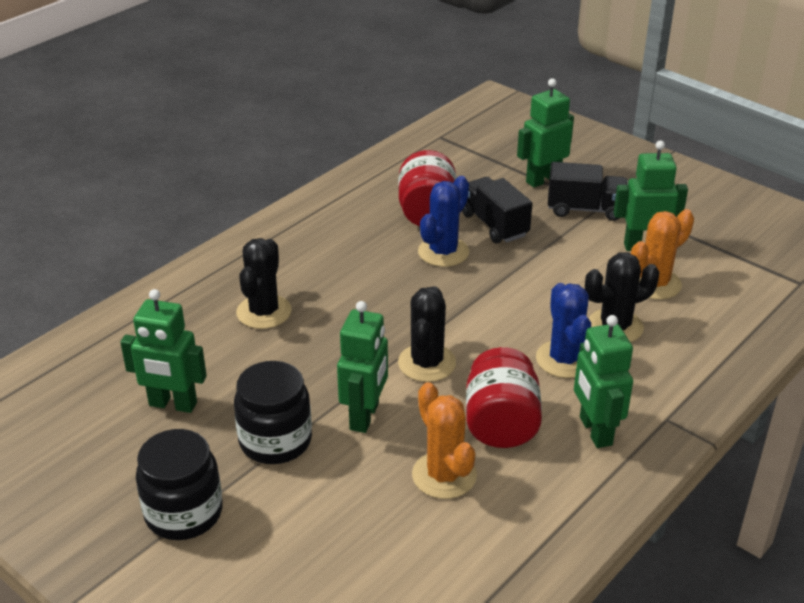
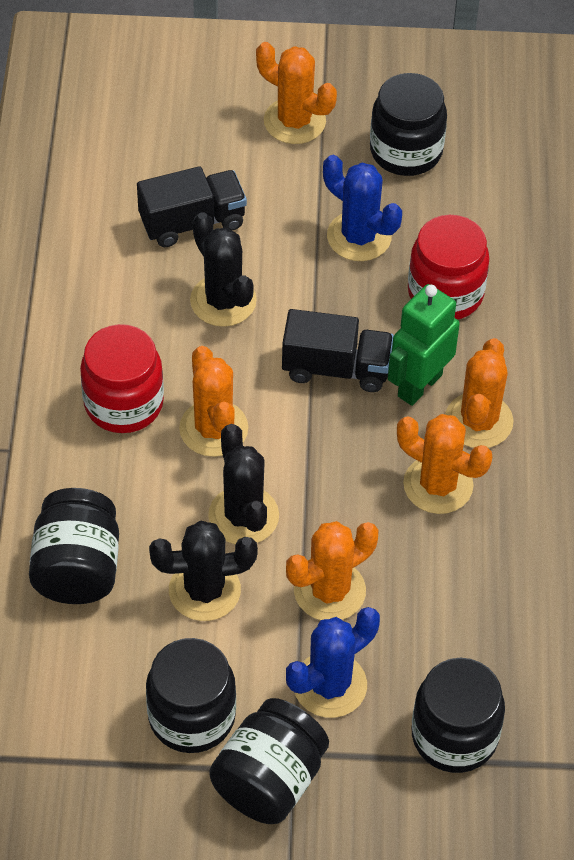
black jar: [136,429,223,540] [234,361,312,464] = 2 -> [29,488,119,604] [146,638,236,753] [209,698,329,824] [370,73,447,176] [412,658,505,773] = 5
green robot: [120,289,207,413] [337,301,388,433] [517,78,574,188] [574,315,633,448] [614,141,688,251] = 5 -> [388,284,460,406] = 1
orange cactus: [412,382,477,499] [631,209,694,300] = 2 -> [179,346,248,457] [256,42,337,144] [286,521,378,620] [397,414,492,514] [445,338,513,448] = 5

